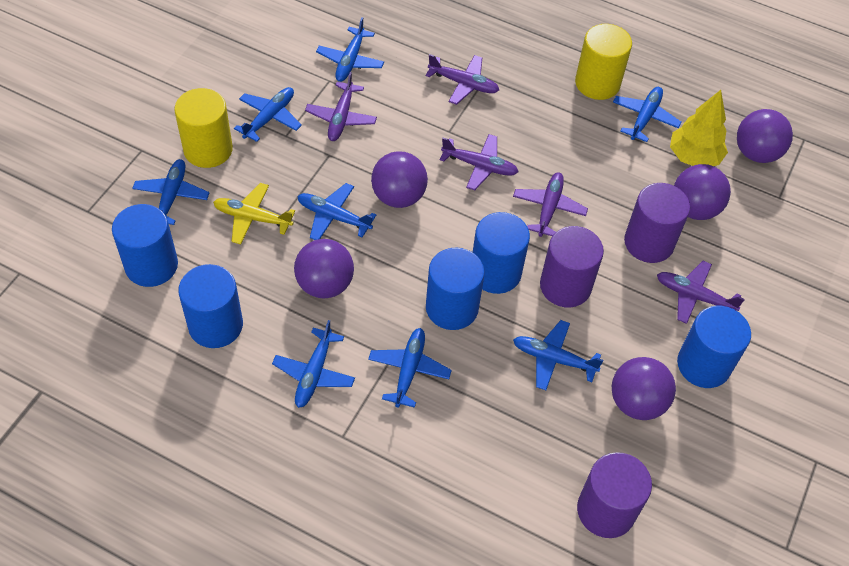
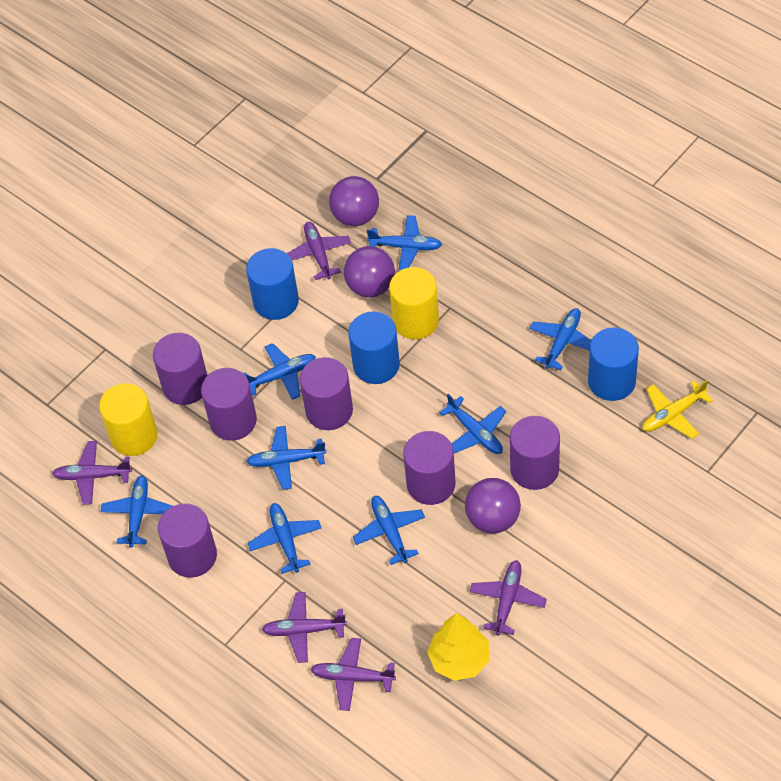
blue cylinder: [112,204,178,287] [178,264,243,348] [426,248,485,330] [473,212,530,294] [677,306,751,388] = 5 -> [246,248,299,320] [348,311,400,384] [588,327,639,401] = 3
purple ball: [294,239,354,299] [371,151,428,208] [612,357,676,420] [674,164,731,220] [737,109,793,163] = 5 -> [329,176,379,226] [344,246,395,298] [465,478,521,533] = 3
purple cylinder: [540,226,604,307] [577,452,652,538] [624,183,690,263] = 3 -> [153,333,208,405] [158,503,217,578] [201,368,257,441] [300,357,353,430] [403,431,456,505] [510,416,560,490] = 6

